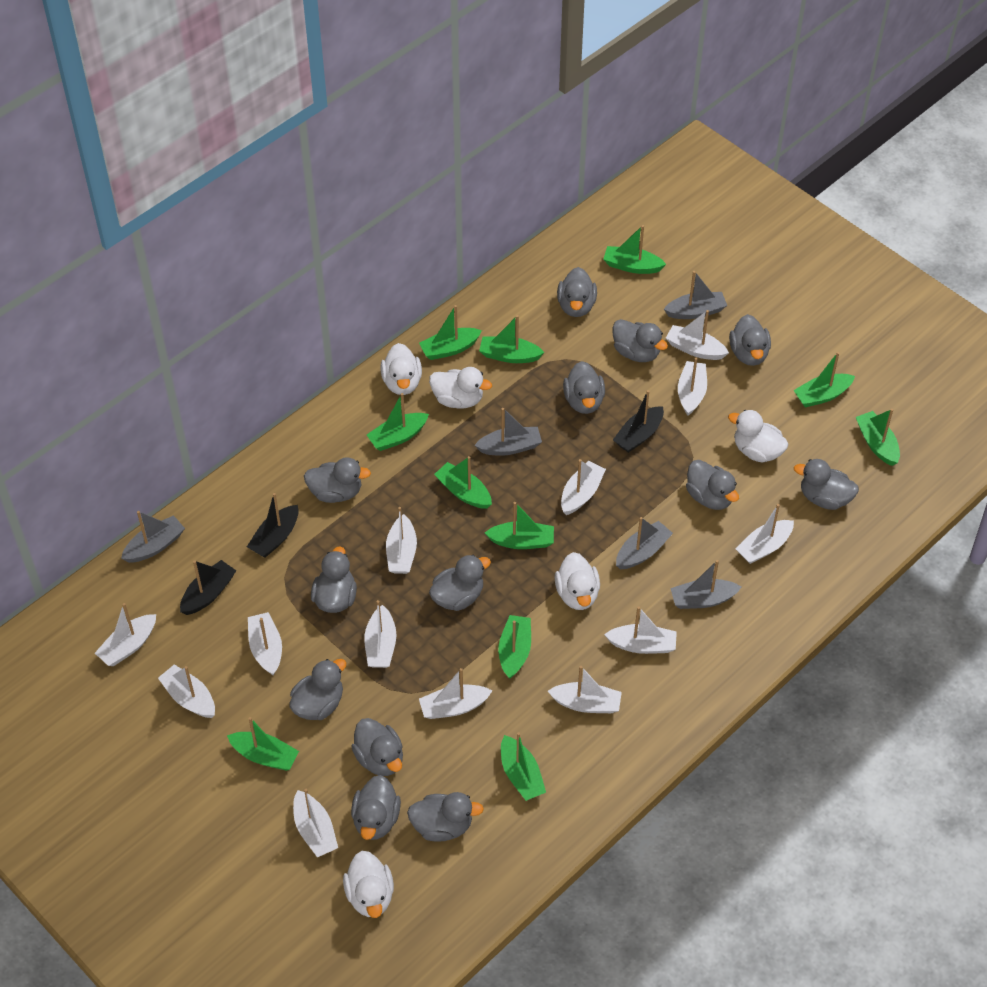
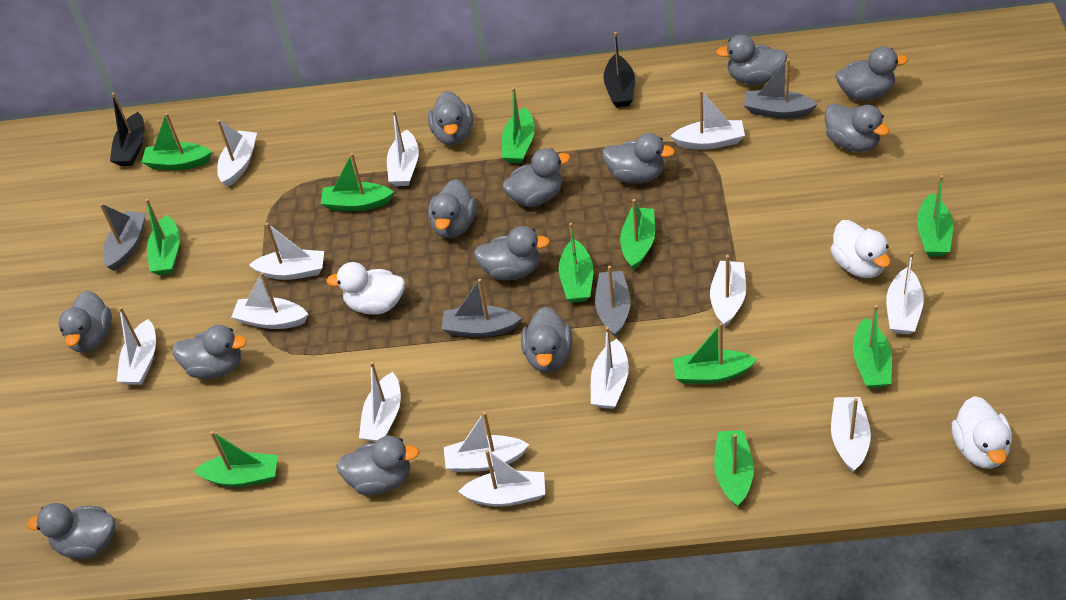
black boat: [180,560,236,615] [247,493,299,558] [613,390,664,453] = 3 -> [110,93,145,166] [604,32,635,108] = 2
grey boat: [121,511,185,563] [474,408,542,456] [616,517,673,570] [664,271,727,319] [671,560,741,609] = 5 -> [99,203,146,271] [442,279,522,337] [595,266,631,338] [744,59,818,118] = 4
white duck: [343,851,394,918] [380,343,422,395] [429,367,492,409] [555,552,600,610] [728,410,788,462] = 5 -> [326,262,405,315] [830,220,891,278] [952,396,1012,469] = 3

